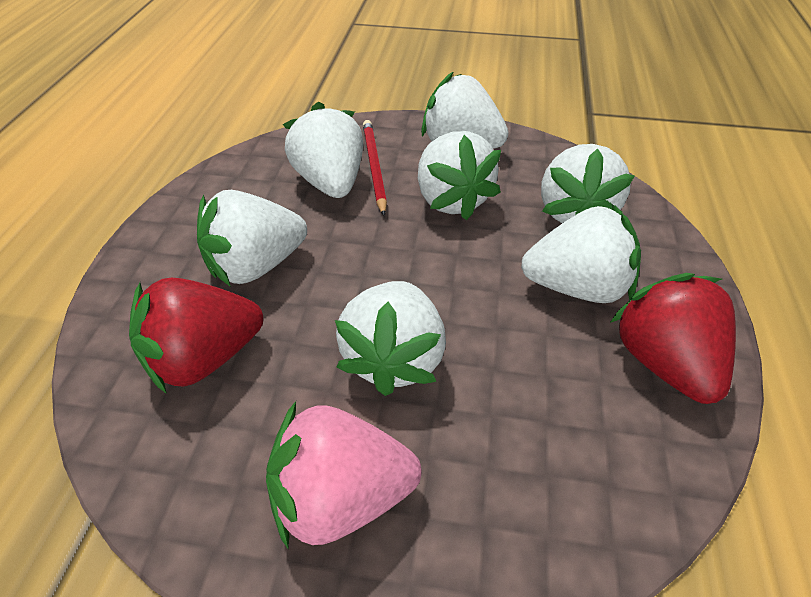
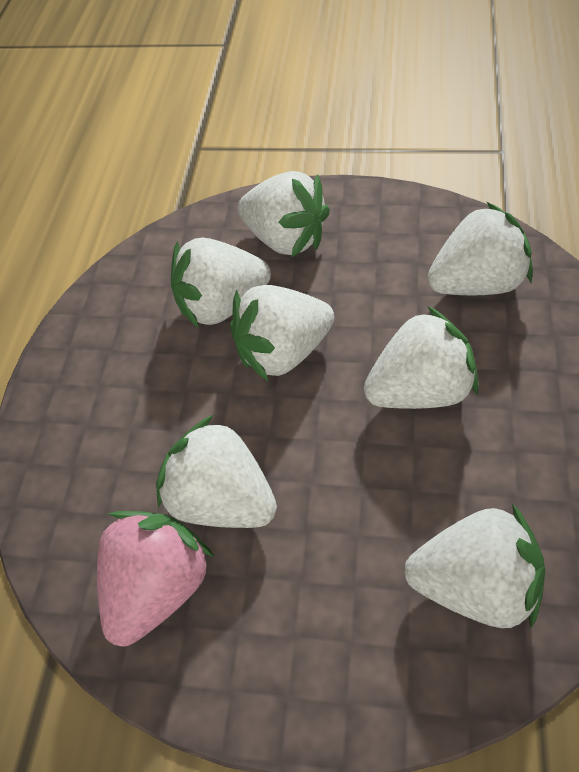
red pencil: [363,120,387,216] = 1 -> none = 0
red strawberry: [129,278,263,394] [610,273,736,404] = 2 -> none = 0

